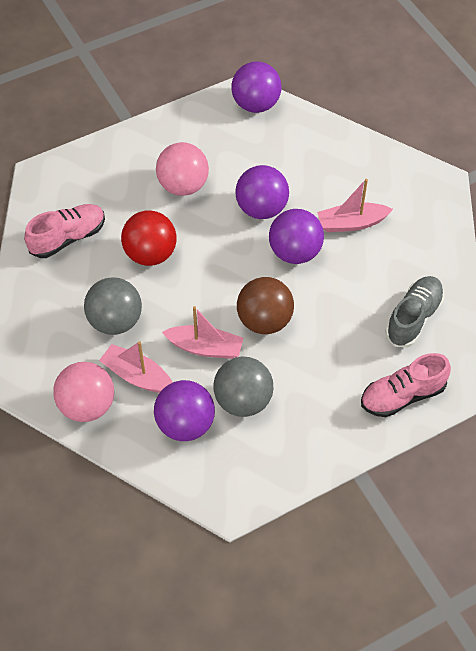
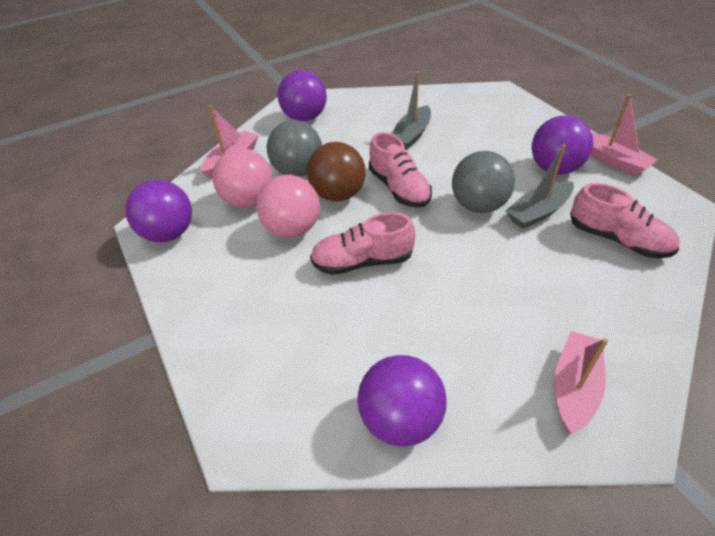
grey boat: none = 0 -> [392,72,431,150] [506,144,574,229] = 2
grey shoe: [385,276,444,348] = 1 -> none = 0
pink shoe: [24,204,105,258] [361,353,451,417] = 2 -> [310,212,415,275] [369,132,432,208] [570,183,680,258] = 3
red ball: [121,210,177,266] = 1 -> none = 0

